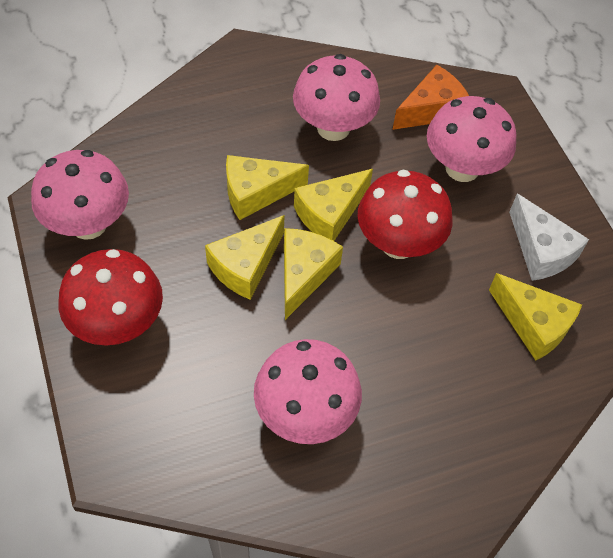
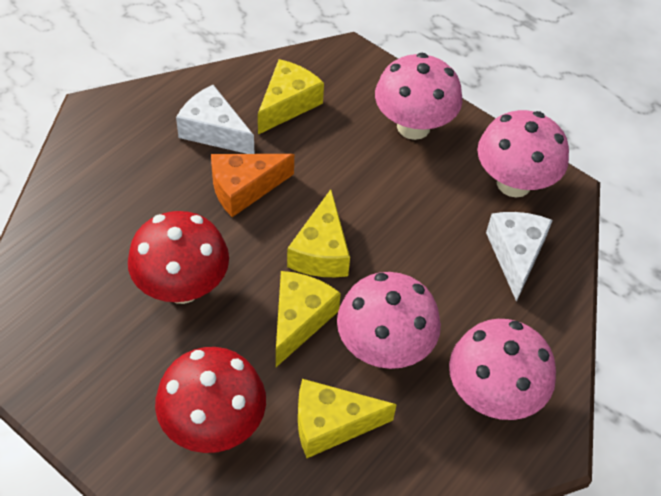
white cheese: [509,194,589,281] = 1 -> [176,85,254,154] [486,212,553,302] = 2
yellow cheese: [205,215,285,300] [226,155,309,220] [284,228,343,320] [294,169,373,241] [489,273,582,361] = 5 -> [258,59,324,134] [276,271,341,367] [287,189,350,277] [298,379,397,458] = 4

